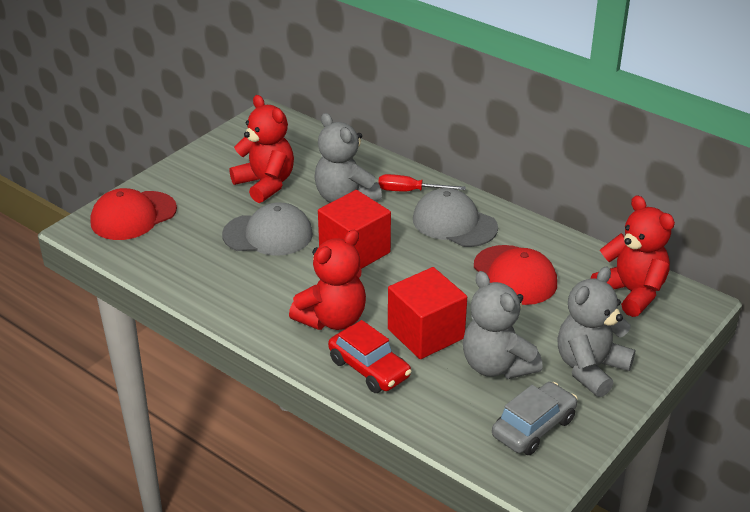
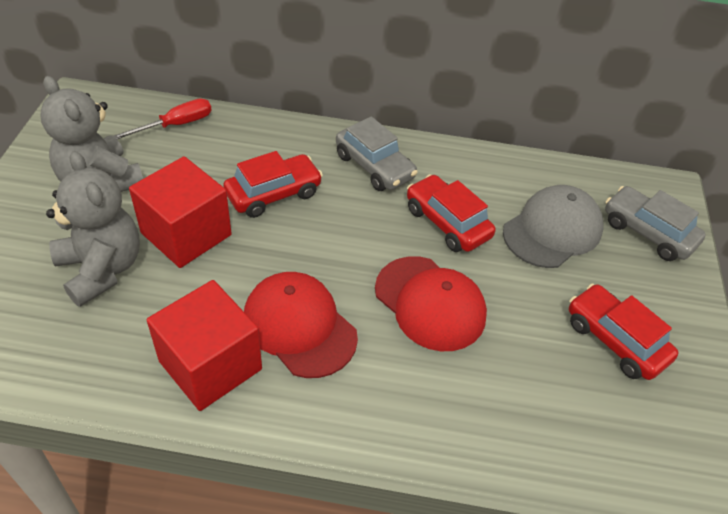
grey cap: [222,202,313,256] [413,188,498,247] = 2 -> [503,185,604,268] = 1
grey car: [492,382,578,455] = 1 -> [336,116,418,191] [605,186,706,261] = 2
grey teddy bear: [315,113,382,203] [463,271,543,379] [557,267,635,397] = 3 -> [40,76,143,192] [46,151,140,307] = 2
red car: [328,320,412,393] = 1 -> [223,151,323,218] [407,174,496,252] [569,284,678,380] = 3
red teddy bear: [229,95,294,203] [289,230,366,330] [591,195,675,317] = 3 -> none = 0

